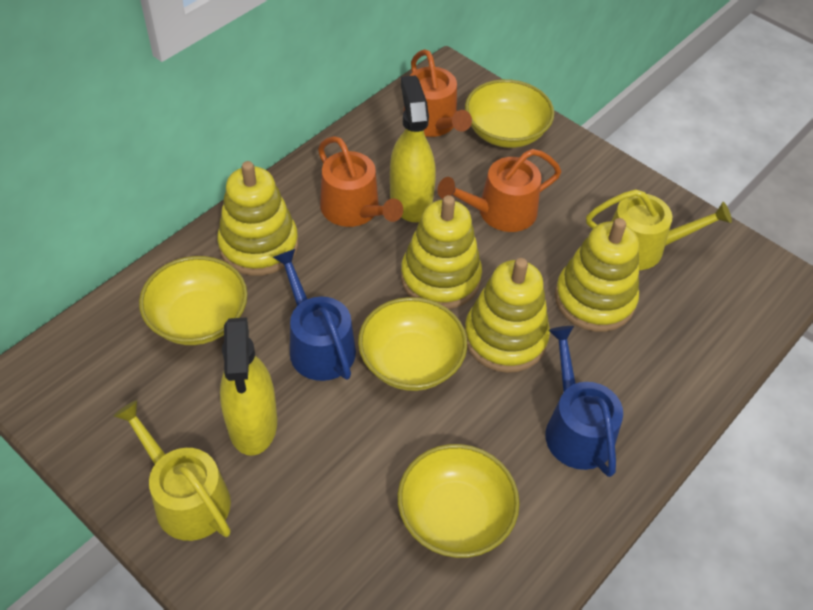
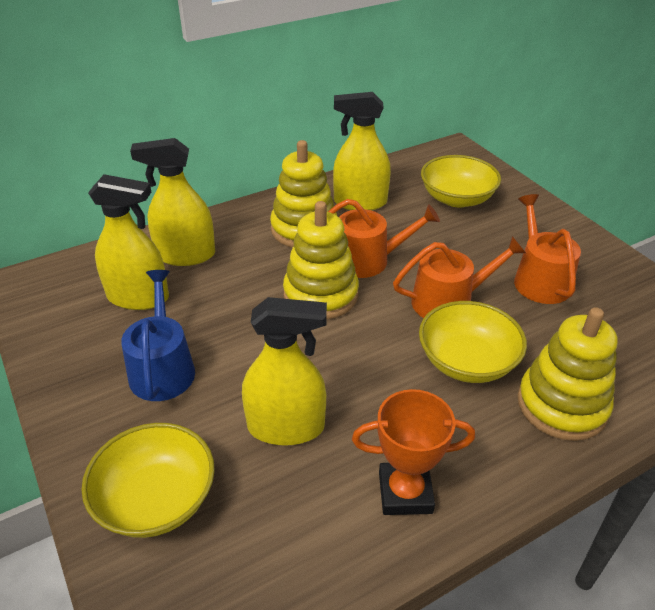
blue watering can: [273,249,356,381] [545,326,623,477] = 2 -> [121,270,195,401] = 1
orange trophy: none = 0 -> [352,389,475,515] = 1
yellow bowl: [139,256,248,345] [358,297,467,391] [398,444,520,558] [465,79,554,148] = 4 -> [81,423,215,538] [419,301,527,383] [421,155,501,208] = 3
yellow spray bottle: [220,317,277,456] [390,75,436,222] = 2 -> [88,174,169,310] [130,138,215,266] [242,297,327,446] [333,92,391,211] = 4
yellow stacking toy: [217,161,298,276] [401,195,482,309] [465,258,550,373] [555,218,639,332] = 4 -> [270,140,337,248] [283,201,359,319] [517,307,617,441] = 3
yellow watering can: [113,400,231,541] [586,189,732,270] = 2 -> none = 0

